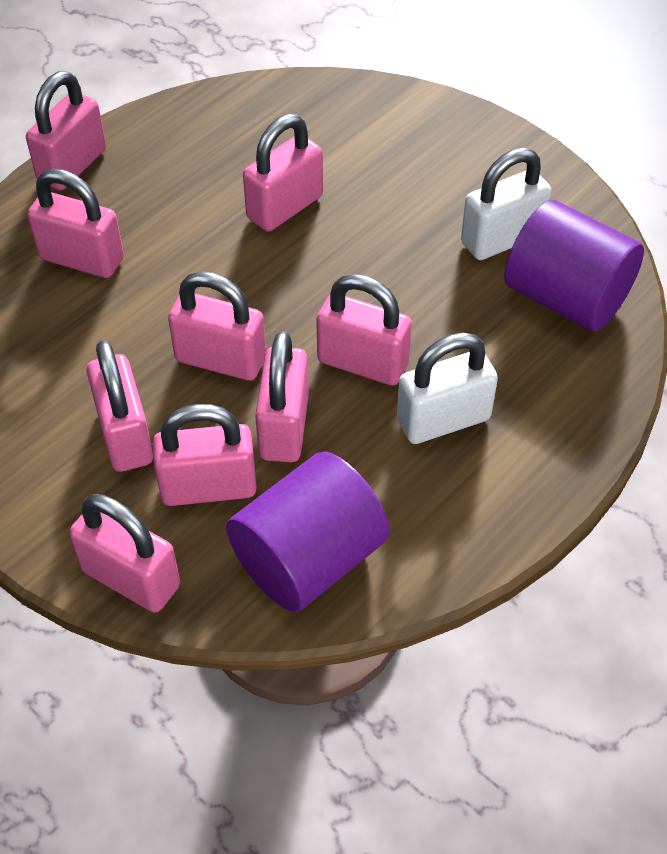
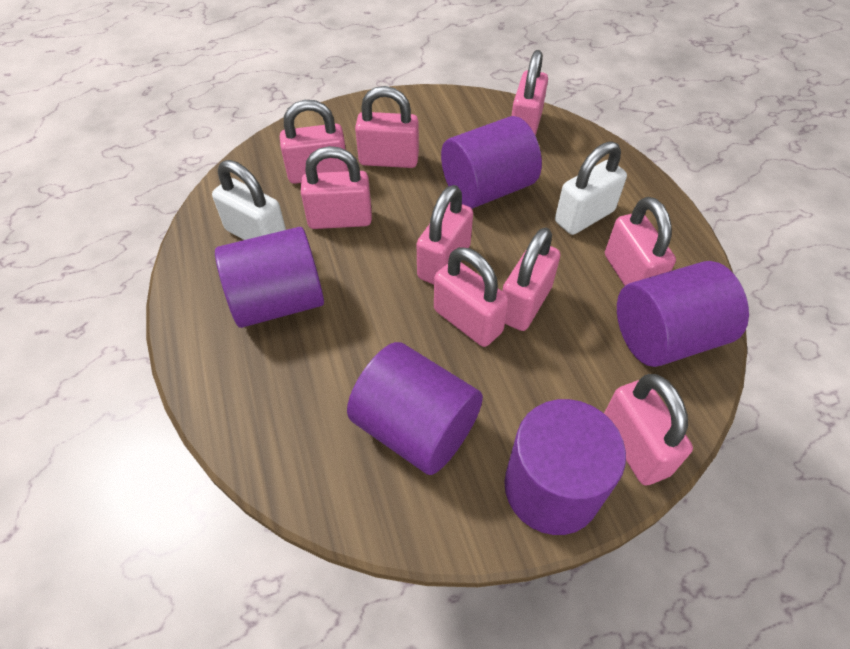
purple cylinder: [226,452,389,612] [504,200,644,332] = 2 -> [215,227,324,328] [347,342,483,475] [441,116,542,209] [504,399,626,535] [617,261,749,367] = 5

